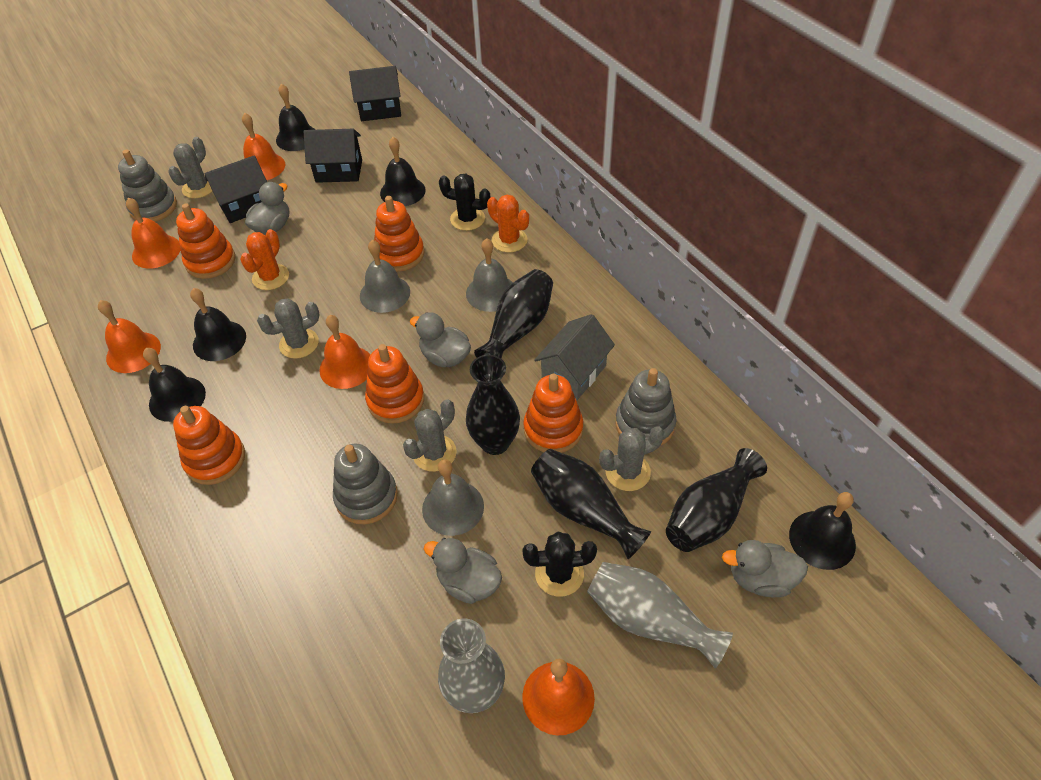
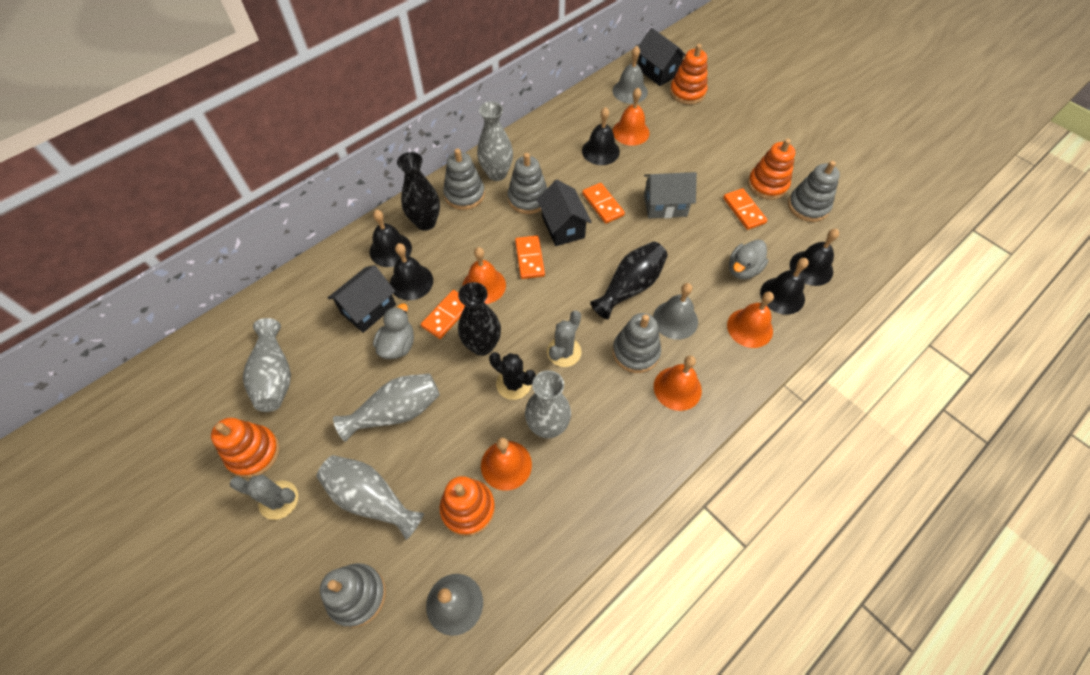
black cactus: [439,174,491,231] [522,532,597,597] = 2 -> [489,352,536,400] = 1
black vase: [466,355,520,455] [474,269,553,359] [531,449,651,559] [666,448,767,552] = 4 -> [397,152,440,231] [458,282,501,356] [590,241,668,319] = 3
grey cactus: [168,137,212,198] [257,299,320,359] [403,399,457,472] [599,426,664,491] = 4 -> [230,474,298,520] [547,310,581,367] = 2
grey duck: [245,182,289,234] [410,312,471,367] [424,538,502,604] [722,540,808,597] = 4 -> [373,304,414,359] [729,239,768,279] = 2
grey stacking toy: [118,150,177,222] [333,444,398,524] [615,368,677,446] = 3 -> [320,563,386,627] [443,149,485,210] [508,153,547,214] [612,313,661,373] [788,161,840,222] = 5
grey vase: [438,618,505,713] [587,562,733,668] = 2 -> [243,318,291,412] [317,455,424,540] [333,373,440,442] [477,102,513,181] [525,370,571,438] = 5
orange cactus: [240,229,289,290] [487,194,529,253] = 2 -> none = 0
orange domino: none = 0 -> [421,290,465,339] [515,236,545,279] [582,183,625,224] [723,188,768,230] = 4
orange stacking toy: [173,406,245,485] [176,203,235,279] [365,344,424,424] [374,196,425,272] [523,374,583,453] = 5 -> [211,418,280,478] [440,476,495,536] [670,44,708,105] [748,138,795,200] = 4

